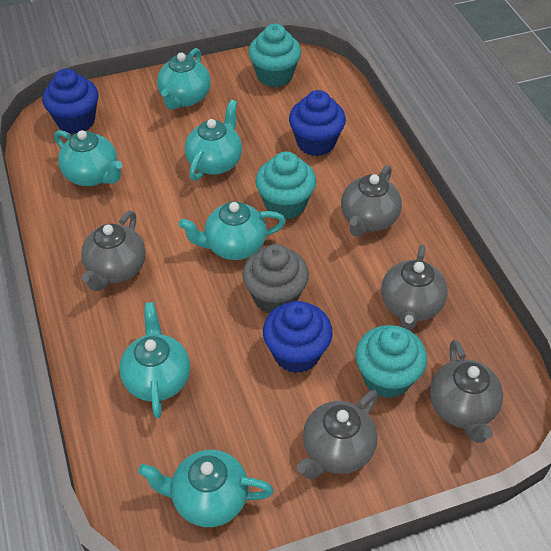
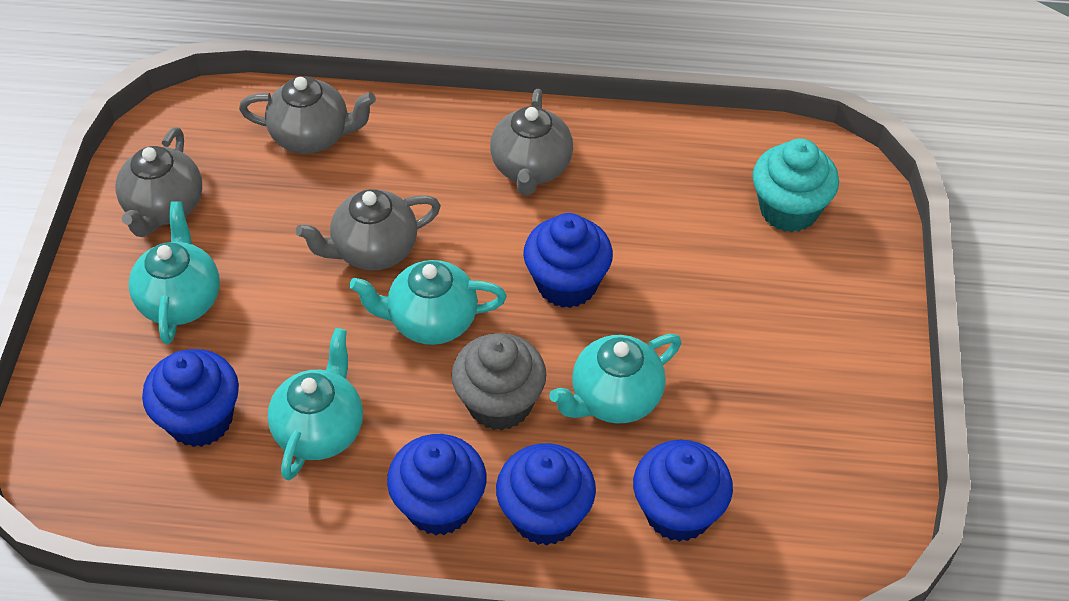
blue cupcake: [42,69,99,134] [263,301,333,373] [289,90,346,156] = 3 -> [142,349,239,447] [387,434,486,535] [496,443,596,545] [523,213,613,308] [633,440,733,542] = 5
grey teapot: [81,211,146,291] [297,390,378,479] [341,165,402,237] [381,245,448,331] [430,340,503,443] = 5 -> [116,127,202,237] [239,76,376,154] [296,189,441,271] [490,89,573,195] = 4
turquoise cupcake: [249,24,301,87] [255,151,316,220] [355,325,427,398] = 3 -> [753,138,839,232] = 1
turquoise teapot: [54,130,122,186] [119,302,190,418] [138,450,273,527] [157,48,211,110] [179,201,286,260] [185,100,242,181] = 6 -> [129,201,220,344] [267,328,363,480] [349,260,507,345] [549,334,681,423] = 4

